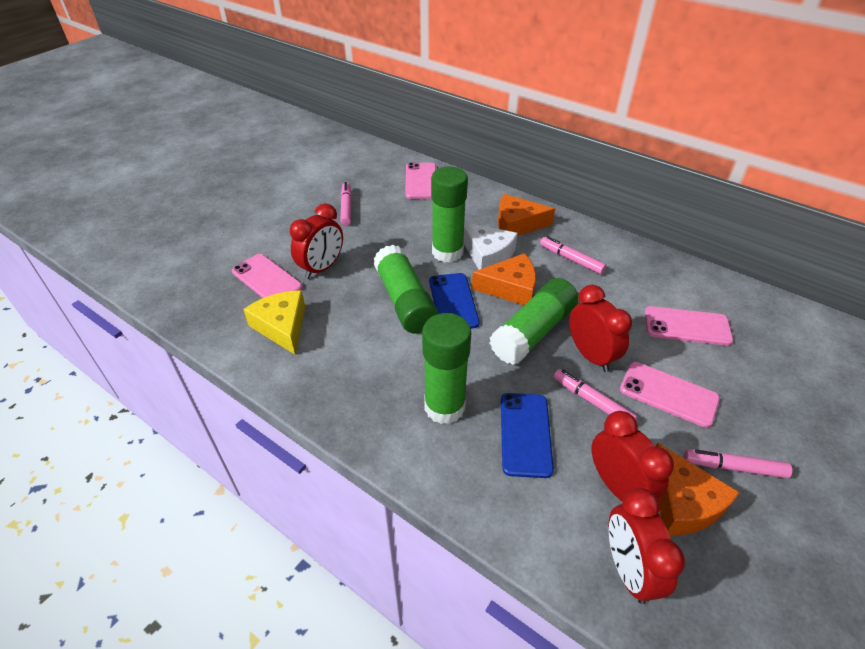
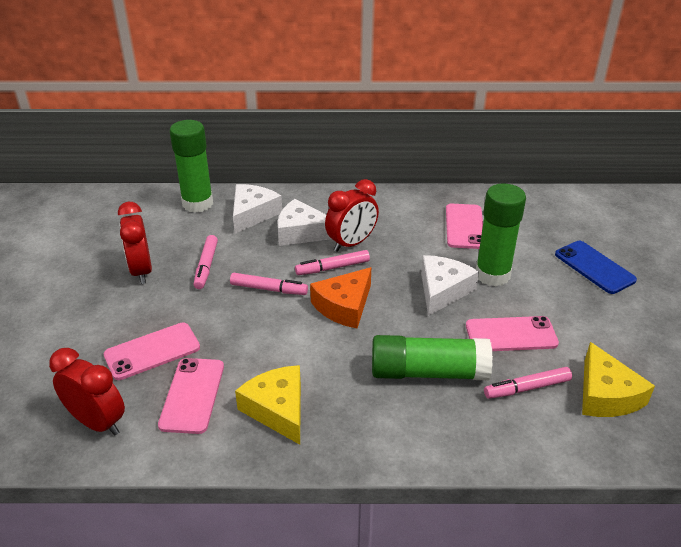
blue phone: [429,273,480,329] [501,393,554,478] = 2 -> [555,241,637,294] = 1
green glue stick: [374,245,438,334] [422,313,471,424] [431,167,468,263] [490,278,578,365] = 4 -> [170,120,213,213] [372,335,493,380] [476,183,526,286] = 3
orange cheese: [472,253,536,305] [498,194,555,236] [655,442,740,535] = 3 -> [310,267,371,329] = 1
red clock: [290,203,343,279] [569,285,632,372] [592,411,674,502] [608,488,685,604] = 4 -> [49,348,125,436] [118,202,152,284] [325,179,379,252] = 3
white cheese: [463,222,518,270] = 1 -> [233,184,282,234] [277,199,331,246] [421,255,479,316] = 3
yellow cheese: [243,290,305,354] = 1 -> [235,365,301,445] [582,342,655,417] = 2

